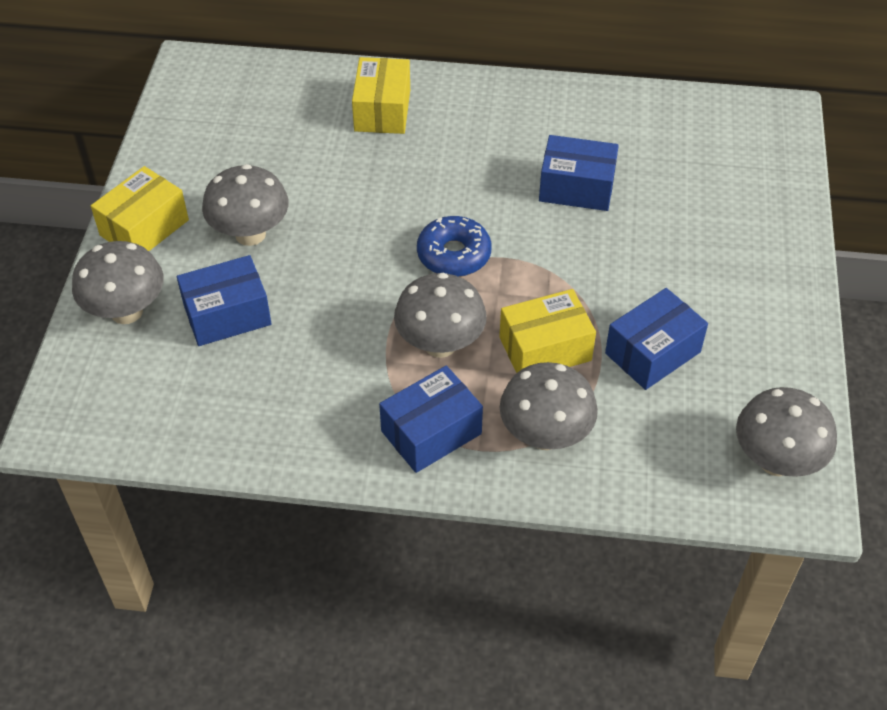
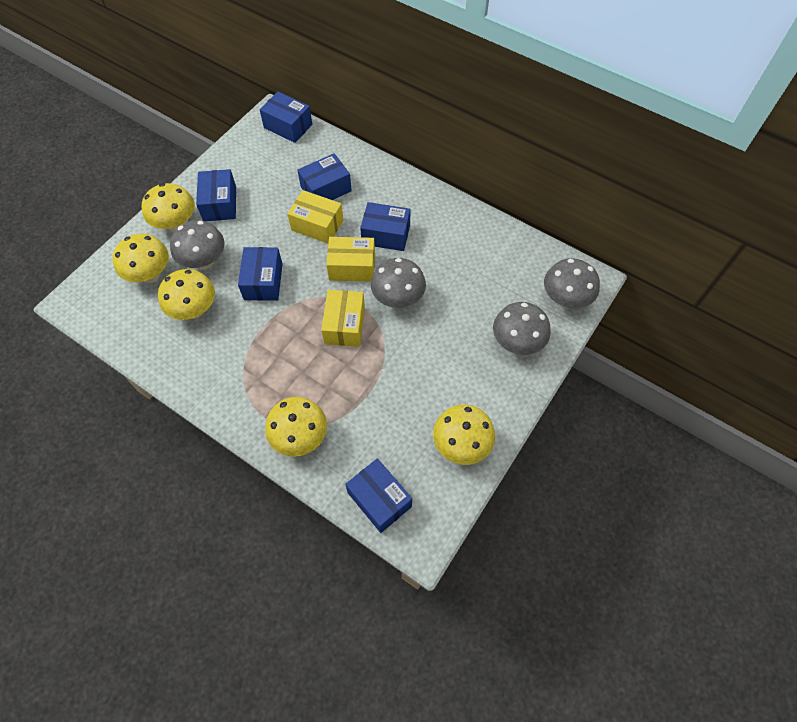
blue box: [177,255,271,346] [379,365,483,473] [539,135,619,211] [605,288,708,390] = 4 -> [196,169,236,221] [238,247,283,301] [260,91,312,143] [297,153,352,200] [345,458,412,533] [360,202,411,251] = 6
blue donut: [417,216,491,277] = 1 -> none = 0
grey mushroom: [72,241,164,324] [202,164,289,246] [394,273,487,358] [500,362,598,450] [736,387,837,477] = 5 -> [170,220,225,269] [371,258,426,308] [493,302,551,355] [544,258,600,309] = 4
yellow mushroom: none = 0 -> [113,234,169,283] [142,183,195,232] [158,269,215,320] [265,397,327,457] [433,405,495,465] = 5

